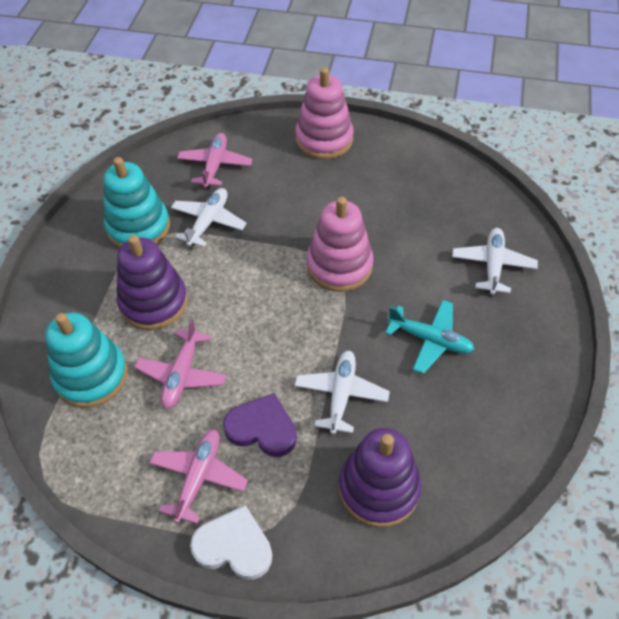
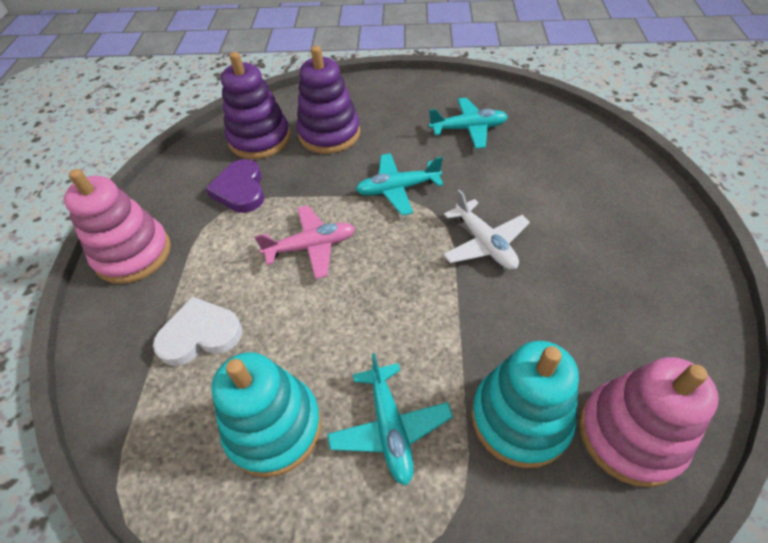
pink plane: [134,318,226,409] [149,429,248,524] [177,133,253,188] = 3 -> [255,205,355,279] = 1
turquoise plane: [385,300,475,374] = 1 -> [327,353,453,486] [355,153,443,215] [429,98,508,149] = 3
white plane: [171,188,247,247] [294,351,390,435] [452,228,538,295] = 3 -> [443,189,530,270] = 1

